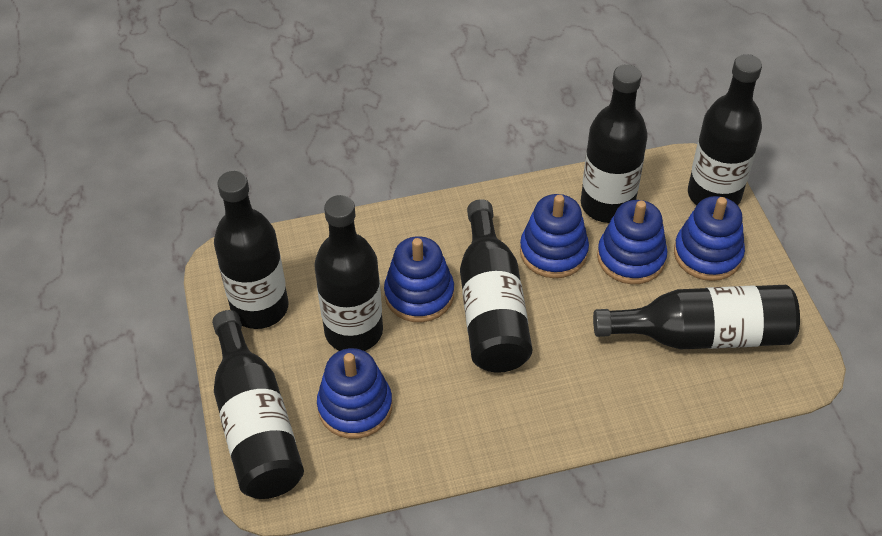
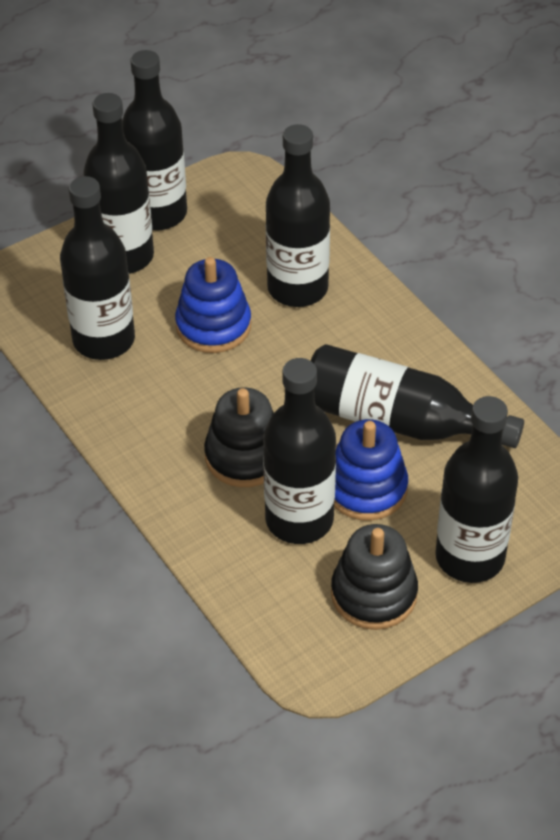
black stacking toy: none = 0 -> [204,387,274,487] [331,524,418,630] = 2
blue stacking toy: [317,348,392,439] [384,236,454,322] [520,194,589,278] [597,200,668,284] [674,196,745,281] = 5 -> [175,257,251,353] [334,419,408,521] = 2

